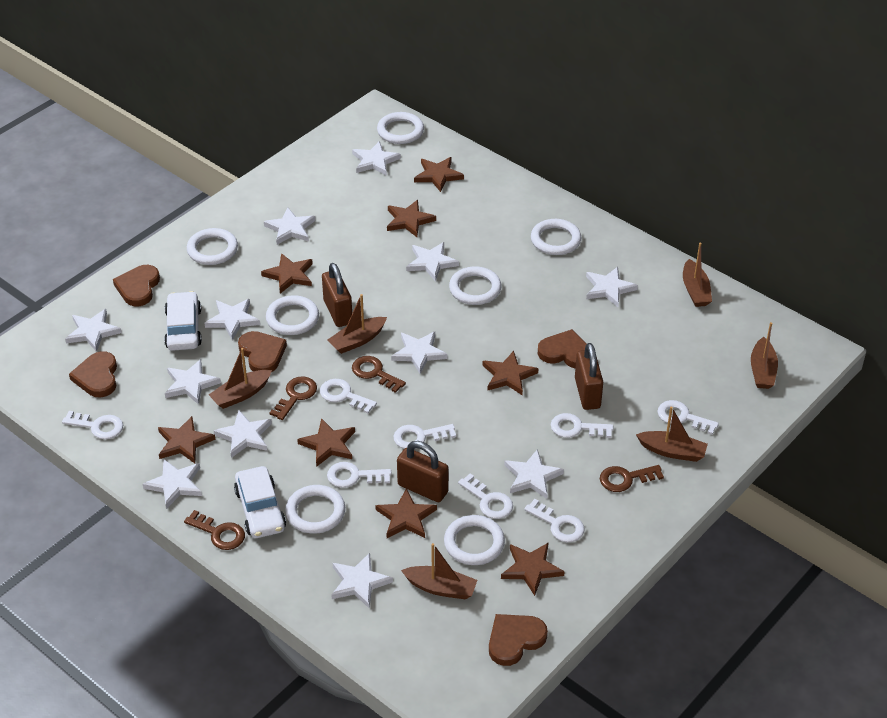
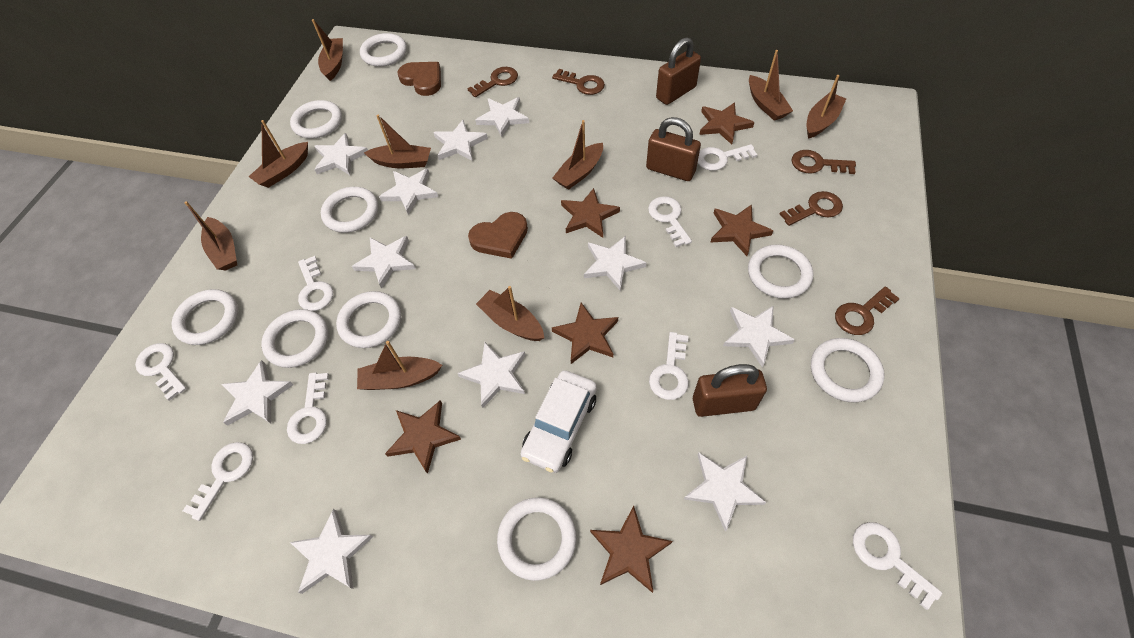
brown boat: [208,348,272,409] [328,294,387,354] [401,543,477,599] [636,406,708,462] [683,243,712,307] [751,322,778,389] = 6 -> [184,201,237,270] [248,120,308,188] [312,19,343,81] [357,341,442,390] [364,115,431,168] [476,286,544,341] [552,120,603,190] [749,50,793,121] [807,75,846,139] = 9
brown heart: [69,351,117,398] [113,265,160,306] [238,331,287,372] [489,614,548,666] [538,329,587,368] = 5 -> [398,62,441,96] [468,212,528,259] = 2
brown key: [184,510,245,550] [270,376,317,420] [352,356,406,393] [600,465,664,492] = 4 -> [468,67,518,97] [552,69,605,95] [780,191,843,226] [791,150,856,174] [835,286,900,335] = 5
brown star: [158,416,216,463] [261,253,313,294] [297,418,355,467] [375,488,437,538] [387,200,436,237] [414,157,464,192] [482,351,539,395] [501,542,565,596] = 8 -> [385,400,461,474] [552,303,618,364] [561,188,620,238] [590,506,673,593] [699,102,755,145] [710,204,773,256] = 6
white car: [164,291,202,351] [234,466,286,538] = 2 -> [521,370,597,473] = 1
white ring: [187,228,238,265] [266,295,319,335] [285,485,345,534] [377,112,424,144] [444,515,505,565] [449,266,501,305] [531,219,582,255] = 7 -> [171,289,238,345] [261,309,328,368] [290,100,342,139] [321,187,378,233] [336,291,401,348] [360,33,407,67] [497,497,577,581] [748,244,813,299] [811,338,885,402] = 9
white star: [65,309,122,352] [143,459,202,509] [165,359,221,405] [204,299,260,340] [213,410,272,458] [264,207,315,245] [331,553,393,608] [352,141,401,176] [391,332,447,374] [406,242,459,281] [504,449,564,499] [586,267,638,307] = 12 -> [221,360,293,426] [290,509,373,594] [314,133,368,175] [352,236,416,289] [379,168,438,215] [433,120,488,161] [458,342,525,408] [475,97,529,137] [584,236,647,291] [684,452,767,532] [723,305,795,367] = 11

